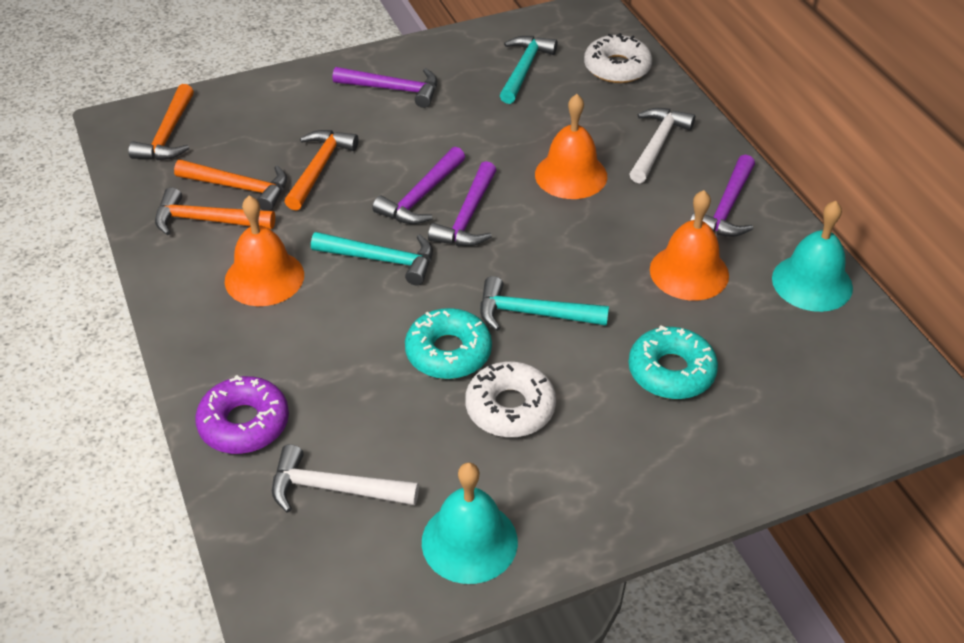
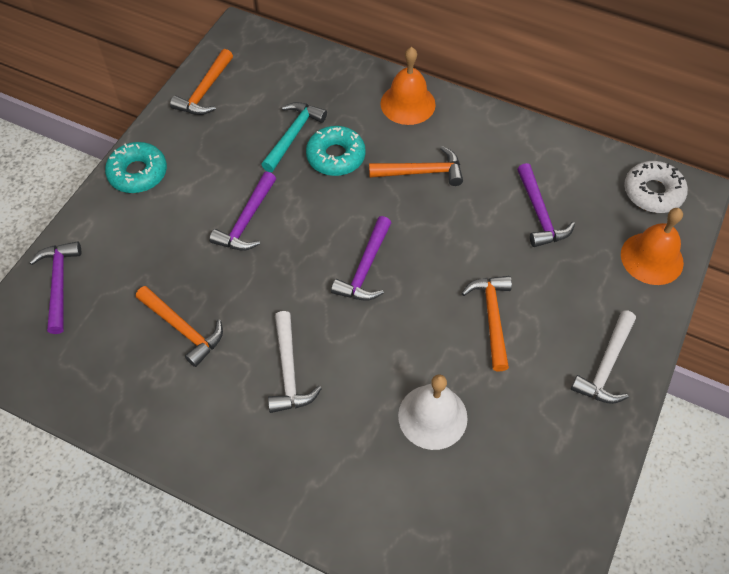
orange bell: [225,196,304,306] [535,94,607,199] [650,190,729,301] = 3 -> [380,47,436,125] [621,208,684,285] = 2
purple donut: [195,375,289,454] = 1 -> none = 0
turquoise bell: [422,462,518,584] [772,201,853,312] = 2 -> none = 0
turquoise hammer: [311,232,433,285] [480,276,609,331] [500,36,558,104] = 3 -> [261,102,327,172] = 1
white bell: none = 0 -> [398,374,468,450] = 1
white donut: [465,361,556,437] [584,33,652,83] = 2 -> [624,161,688,213] = 1

